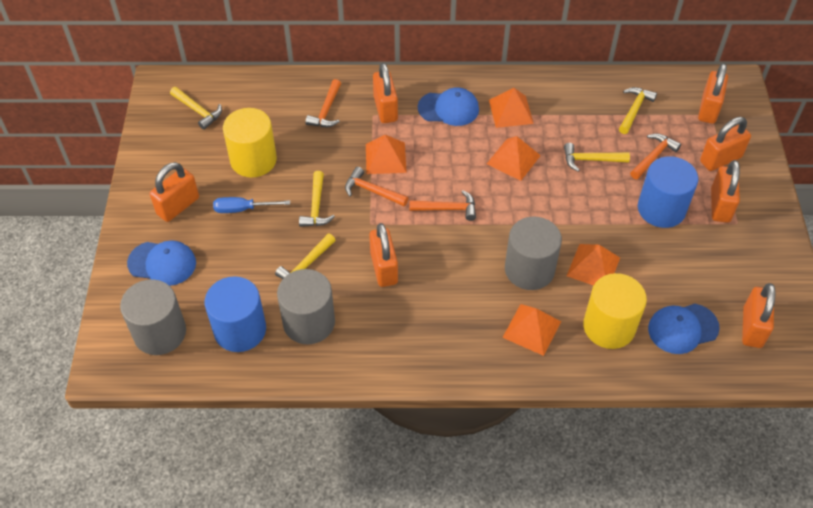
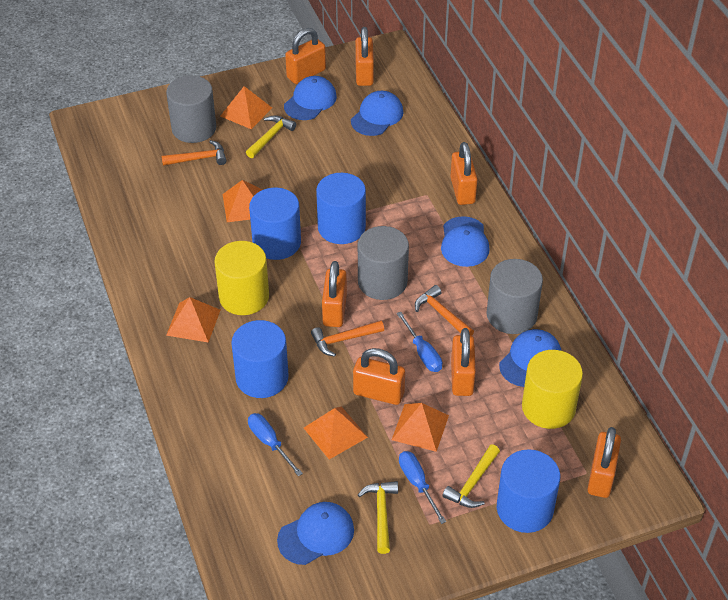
blue cap: [127,240,196,286] [418,87,479,126] [648,304,720,354] = 3 -> [277,502,354,565] [284,76,337,120] [351,91,403,136] [441,216,489,267] [499,329,561,387] = 5
blue cylinder: [205,276,266,352] [638,156,698,228] = 2 -> [231,320,289,398] [249,188,301,260] [316,173,366,244] [497,449,560,533] = 4
blue screwdriver: [213,197,290,213] = 1 -> [248,413,303,476] [397,312,442,372] [399,451,446,524] = 3
orange hammer: [305,79,341,127] [345,167,408,206] [410,190,476,221] [630,134,681,179] = 4 -> [161,140,227,166] [311,320,384,357] [415,285,474,336] = 3
yellow hammer: [170,87,222,130] [275,233,336,279] [299,171,335,227] [564,143,630,172] [619,87,657,134] = 5 -> [246,115,296,158] [358,481,398,554] [442,444,500,508] = 3

